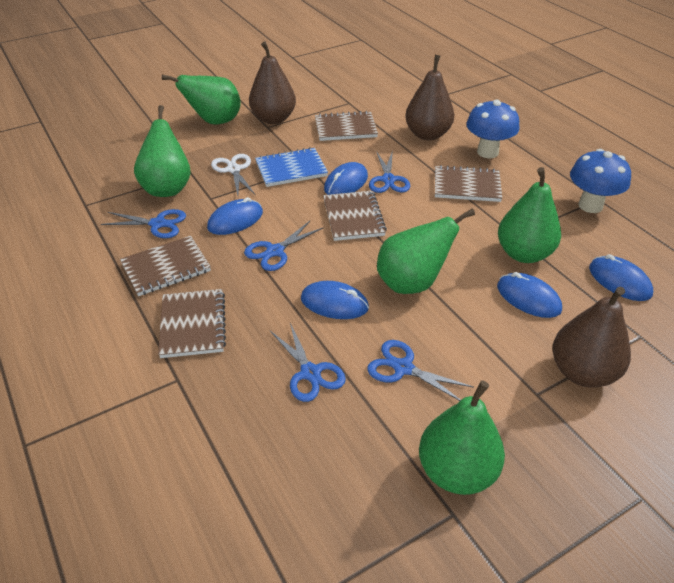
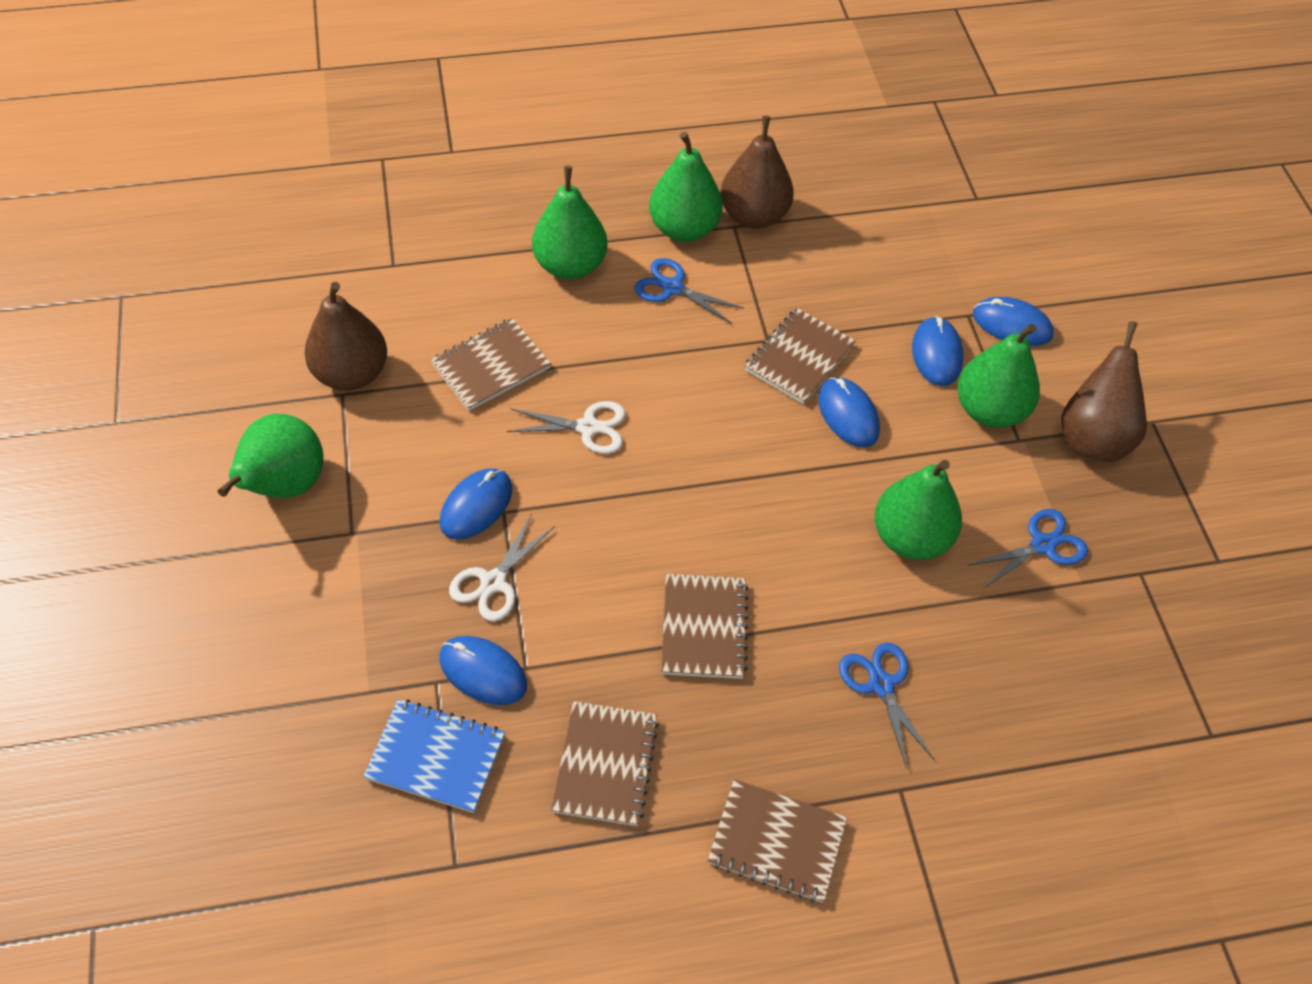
blue mushroom: [466,99,519,158] [570,149,631,213] = 2 -> none = 0
blue scissors: [101,209,186,238] [244,220,324,271] [270,323,346,402] [367,340,474,401] [369,150,410,193] = 5 -> [634,258,744,324] [839,642,935,768] [967,509,1088,588] = 3
white scissors: [211,154,255,195] = 1 -> [449,514,555,621] [507,401,626,454] = 2

